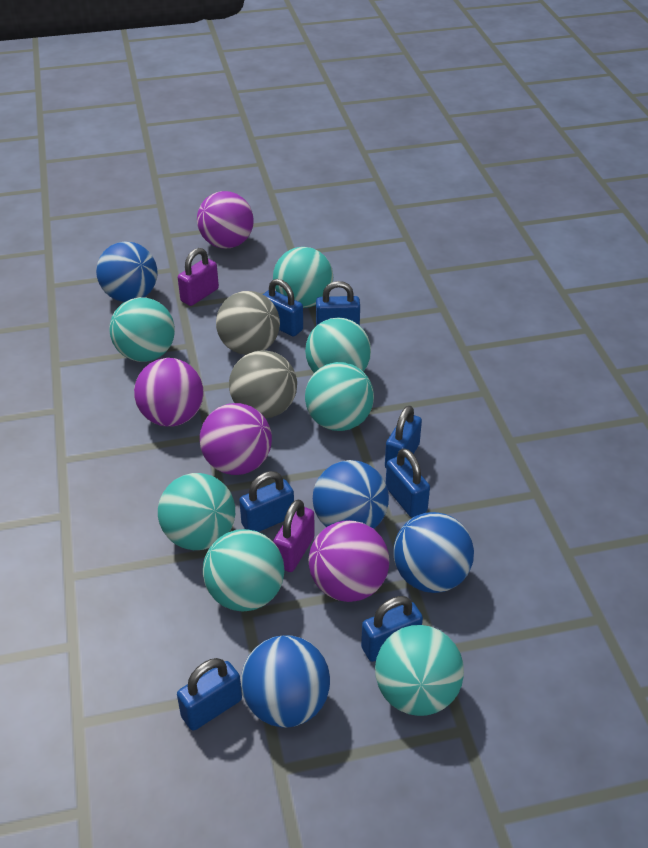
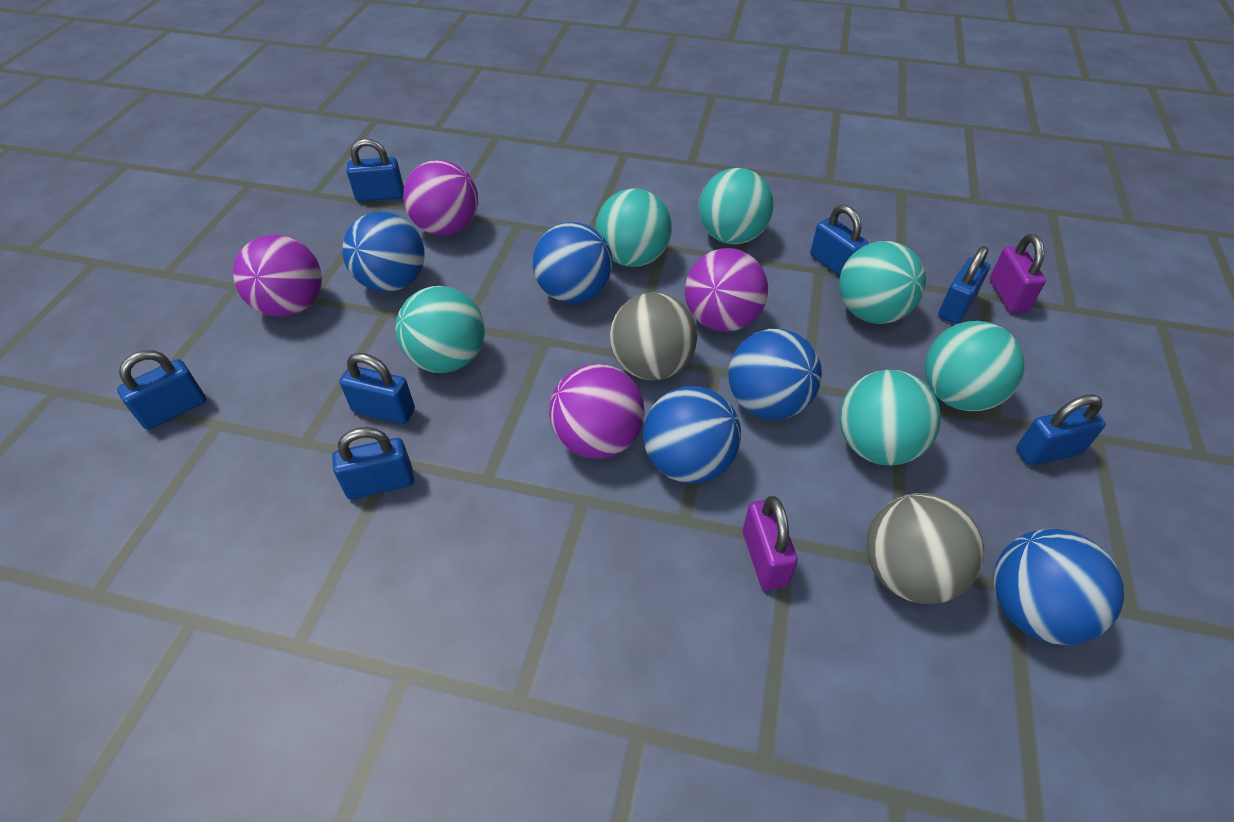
blue ball: [96,241,158,302] [241,635,330,728] [313,460,389,529] [393,512,474,593] = 4 -> [342,212,425,292] [533,222,613,303] [643,386,741,483] [728,329,822,420] [993,529,1124,645] = 5
turquoise ball: [110,297,175,362] [158,473,235,550] [203,529,284,612] [273,247,333,308] [305,318,371,373] [305,362,374,431] [375,625,464,716] = 7 -> [396,286,485,373] [596,189,672,267] [699,168,773,244] [839,241,926,324] [839,370,941,465] [925,321,1025,411] = 6

